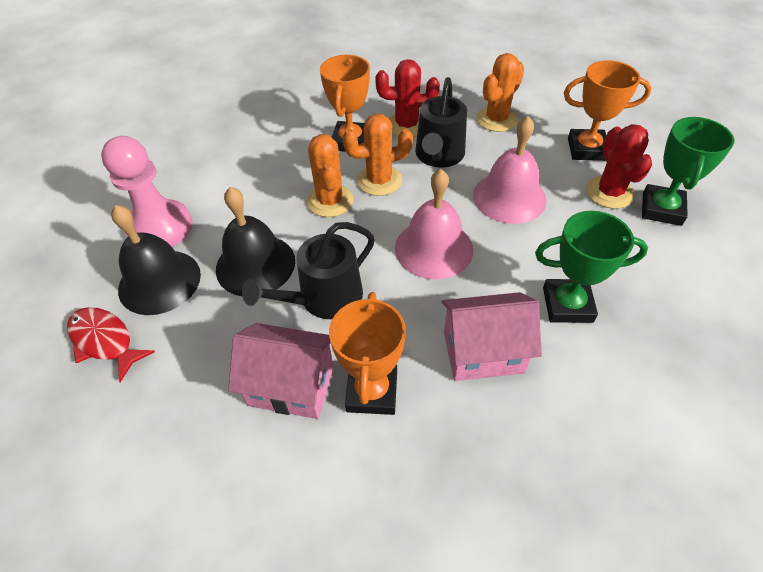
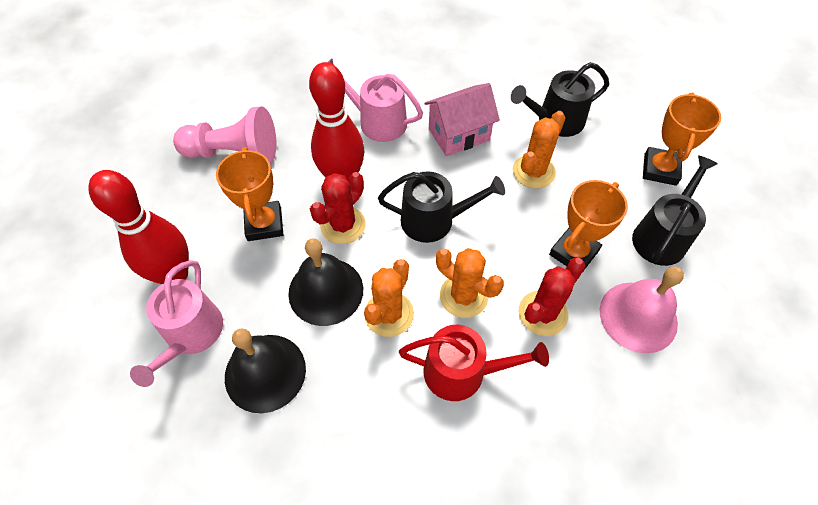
black watering can: [242,222,375,319] [415,77,467,168] = 2 -> [378,171,505,243] [511,62,609,137] [632,155,718,266] = 3
green trophy: [535,211,648,323] [642,117,735,226] = 2 -> none = 0
pink bell: [395,169,473,280] [473,116,547,224] = 2 -> [600,266,684,353] = 1
pink house: [228,323,334,419] [441,292,542,381] = 2 -> [424,83,500,156] = 1
pink watering can: none = 0 -> [130,260,223,387] [328,58,423,142] = 2
red bowling pin: none = 0 -> [88,170,189,284] [309,62,364,182] = 2
red fish: [67,307,155,382] = 1 -> none = 0
red watering can: none = 0 -> [399,325,549,401] = 1

